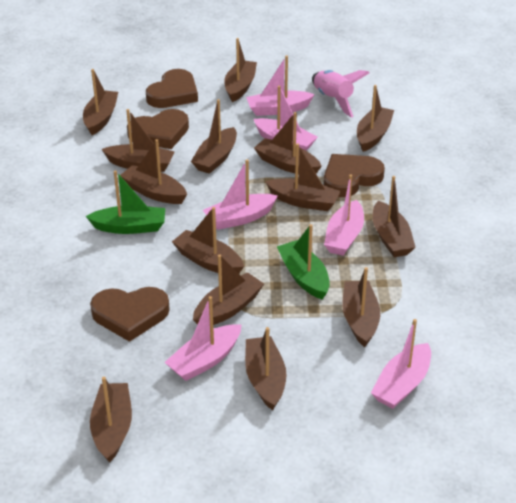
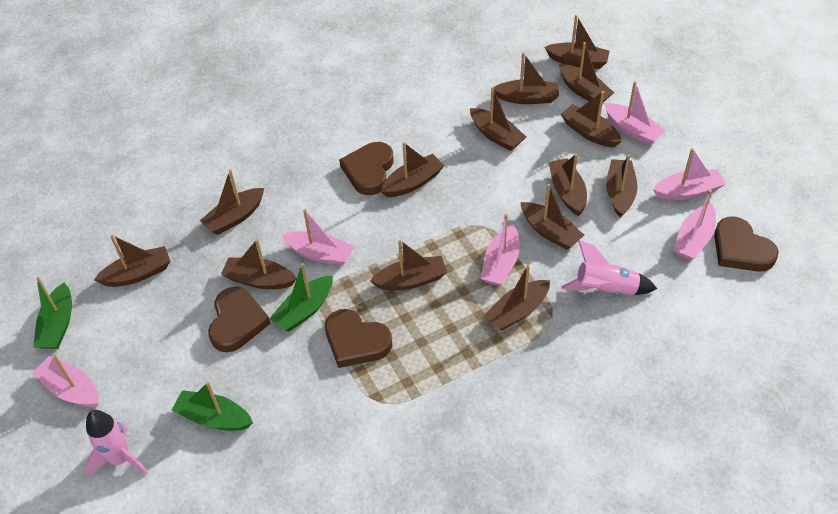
green boat: [86,170,165,234] [277,224,330,299] = 2 -> [33,277,72,349] [171,382,253,431] [269,263,333,332] = 3
pink rocket: [312,70,369,118] = 1 -> [85,410,148,477] [561,240,657,295] = 2

